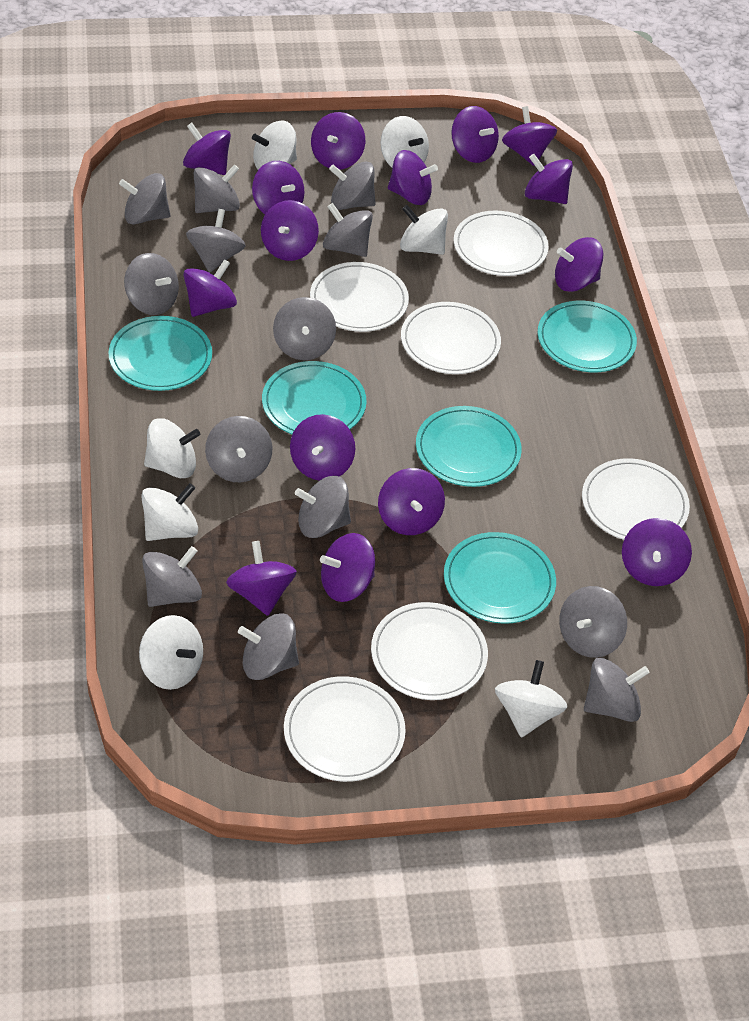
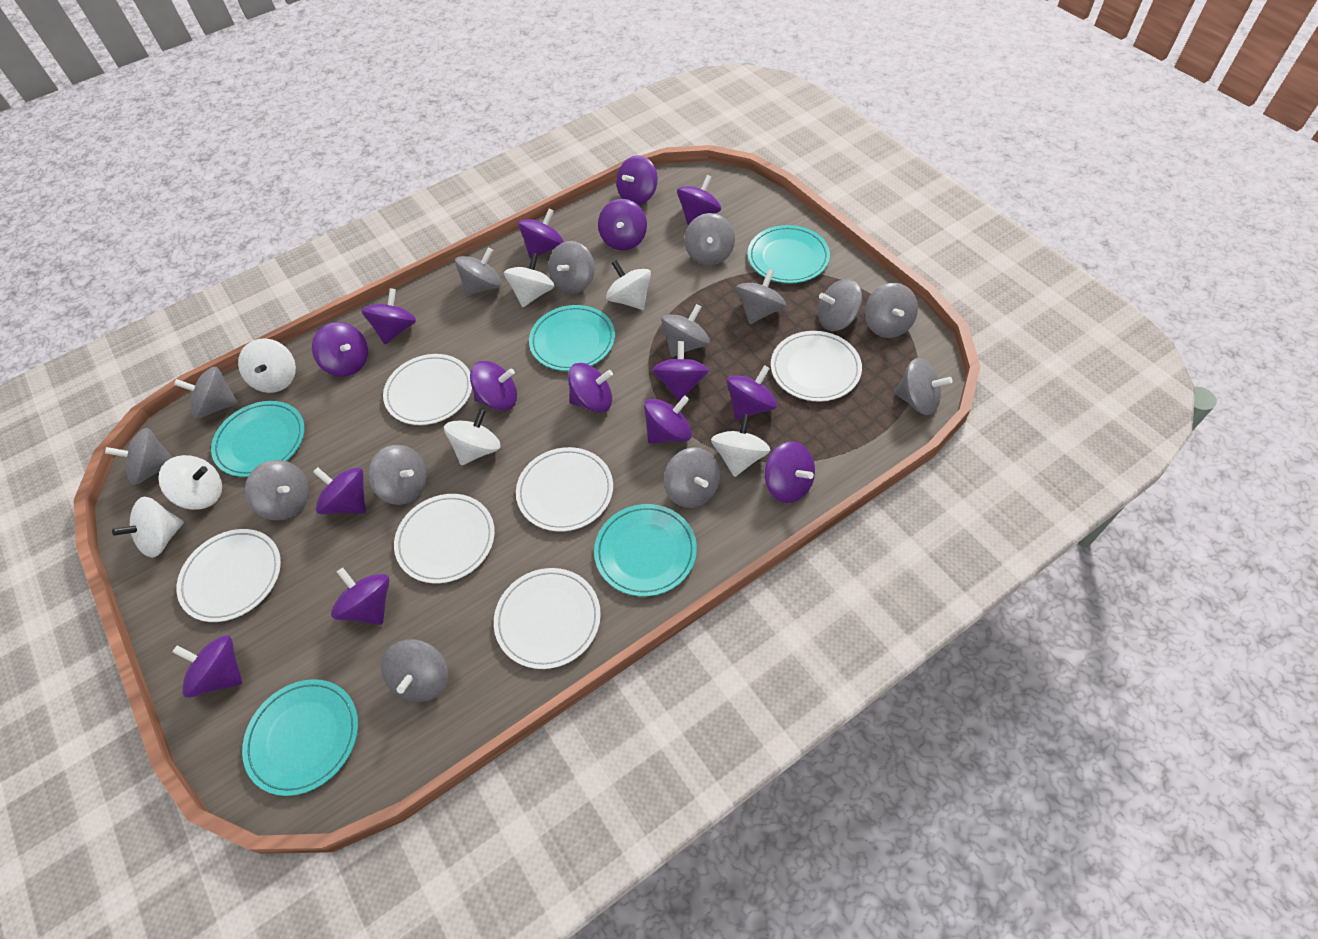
grey spinning top: [119,173,170,225] [124,253,179,315] [142,546,202,607] [186,209,245,273] [194,164,240,213] [205,416,272,482] [238,613,299,680] [273,297,336,360] [295,476,351,538] [323,203,373,257] [329,161,376,210] [559,586,627,658] [584,658,650,722] = 13 -> [105,428,173,485] [174,367,238,418] [245,460,309,521] [368,445,427,505] [381,639,448,702] [455,248,502,296] [548,241,595,294] [661,304,710,357] [664,447,720,508] [684,213,735,266] [736,269,786,324] [818,279,862,331] [865,283,918,338] [895,358,952,415] = 14

